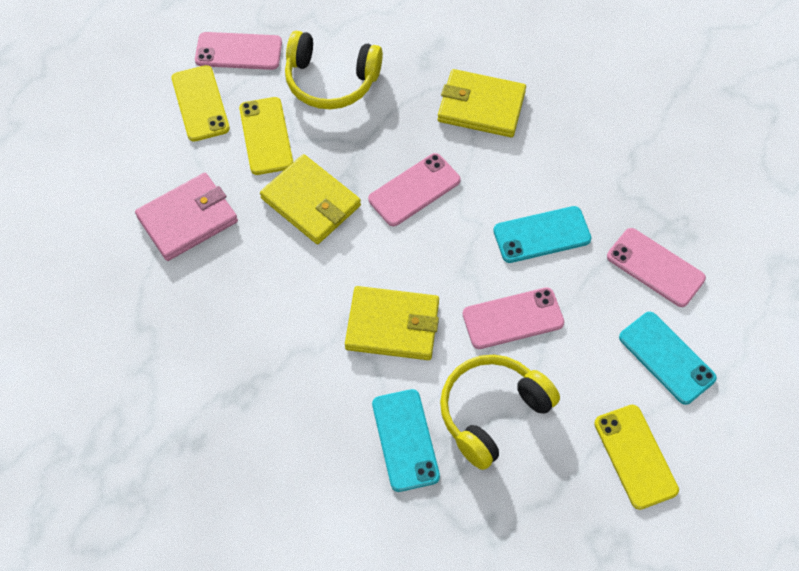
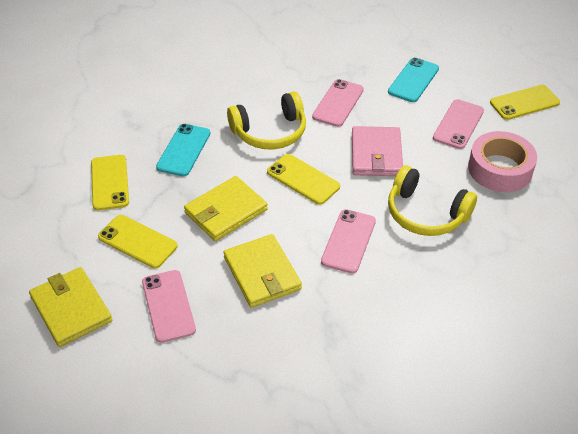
pink tape: none = 0 -> [468,131,537,192] = 1
turquoise phone: [372,389,440,492] [493,206,592,263] [619,312,717,405] = 3 -> [156,124,211,176] [388,58,439,102] = 2
yellow phone: [172,65,230,142] [239,97,293,175] [594,405,679,510] = 3 -> [91,155,129,210] [98,215,177,268] [267,154,340,205] [490,85,560,120] = 4

